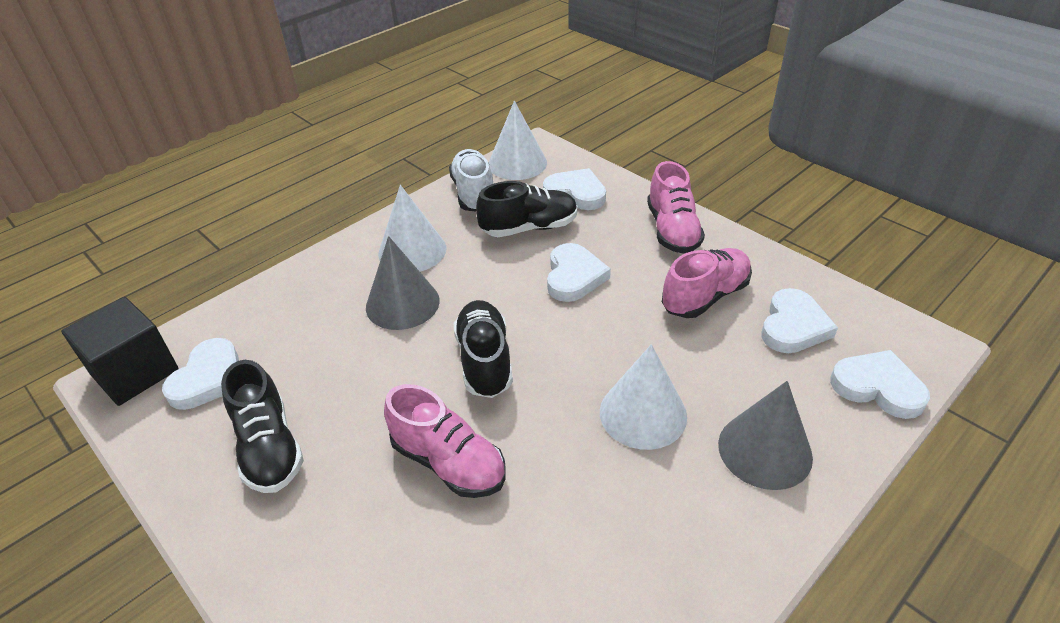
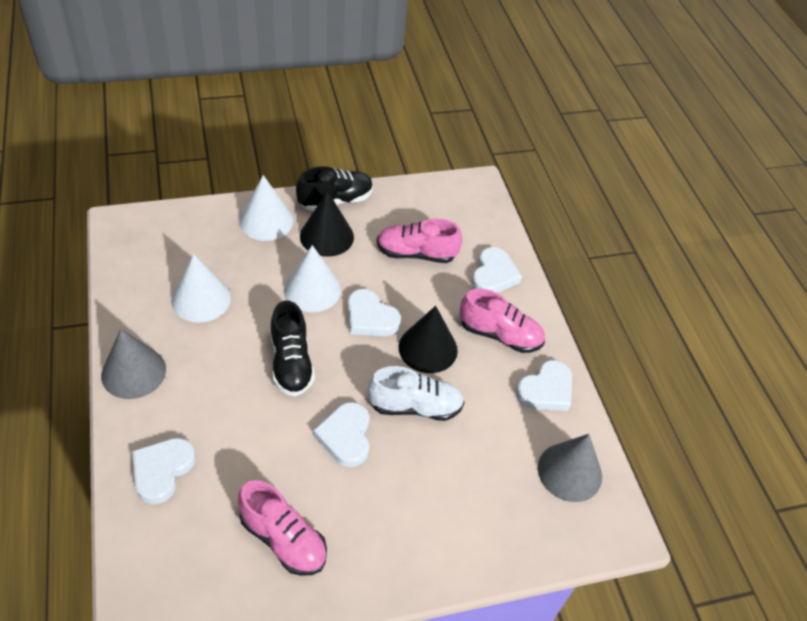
black cone: none = 0 -> [300,191,354,257] [399,306,458,373] = 2
black cube: [61,297,179,406] = 1 -> none = 0
black shoe: [221,360,304,493] [453,300,513,398] [476,181,578,237] = 3 -> [270,300,315,397] [296,166,373,211] = 2

